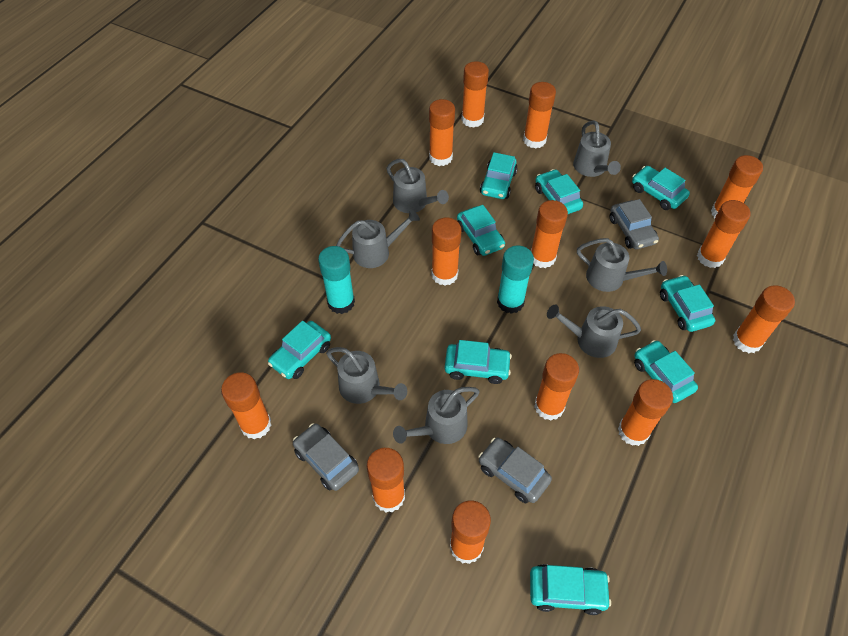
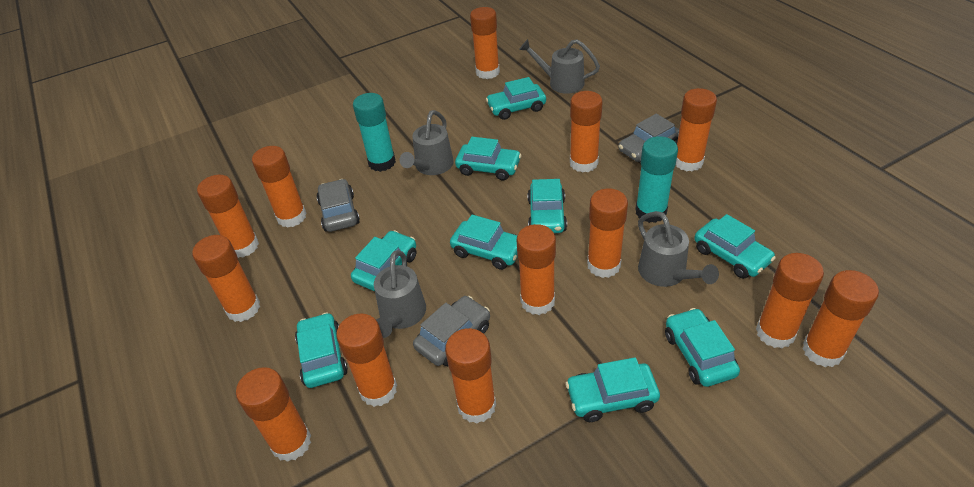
grey watering can: [326,347,407,404] [336,209,420,268] [386,159,449,213] [393,387,480,444] [547,305,641,358] [573,121,621,177] [577,238,667,292] = 7 -> [374,250,426,338] [399,110,454,175] [519,39,600,94] [638,211,719,287] = 4

